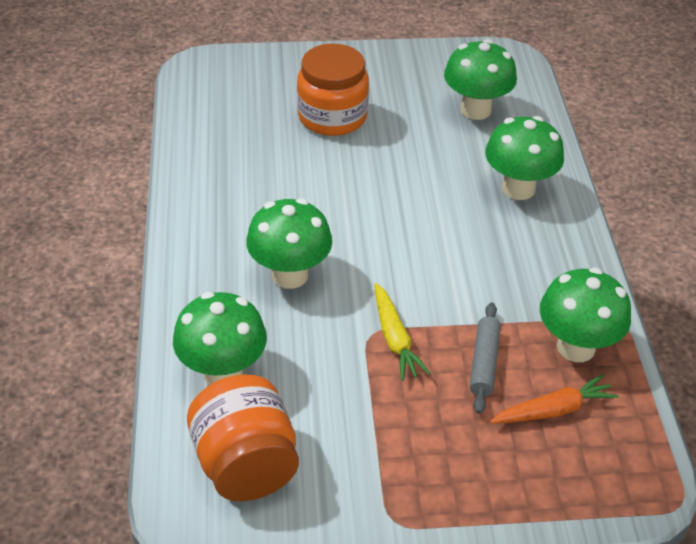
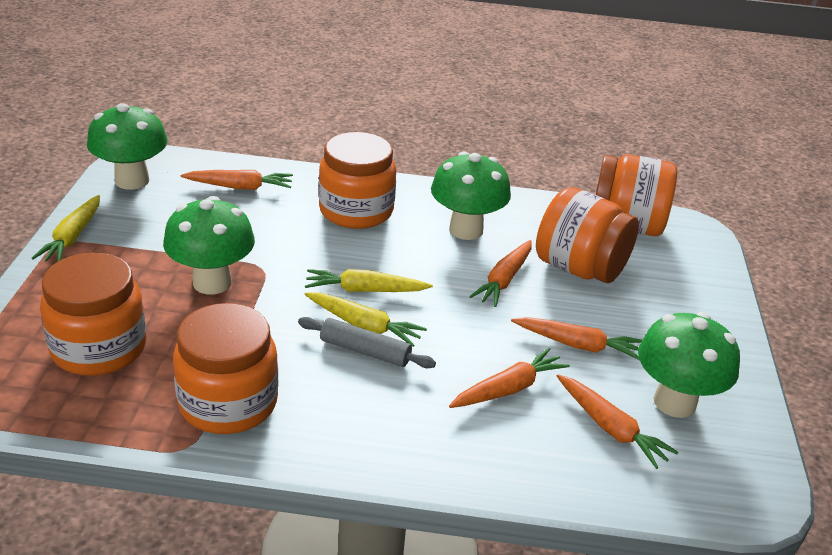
green mushroom: [173,292,267,385] [246,198,332,289] [444,39,517,120] [485,116,564,200] [540,268,631,362] = 5 -> [87,103,167,190] [163,196,255,294] [431,151,511,240] [638,312,740,418] = 4
orange carrot: [490,374,619,424] = 1 -> [181,170,293,190] [449,348,570,408] [469,240,532,307] [511,317,642,360] [557,374,679,469] = 5
orange jar: [187,374,299,501] [297,44,369,136] = 2 -> [40,252,146,376] [173,303,278,434] [318,132,396,229] [536,187,639,283] [596,154,677,236] = 5
yellow carrot: [374,283,431,381] = 1 -> [32,195,100,262] [305,269,433,292] [305,292,427,347] = 3

